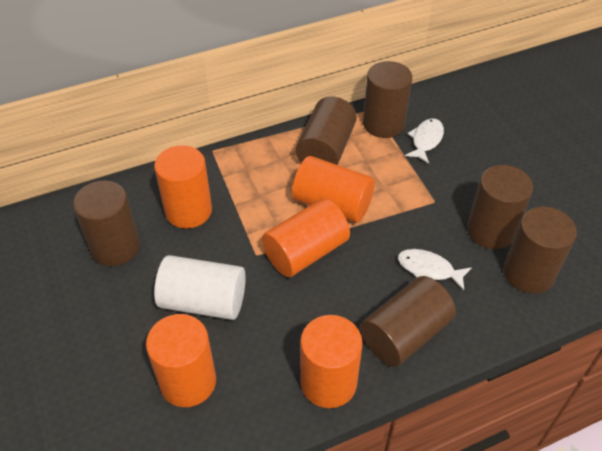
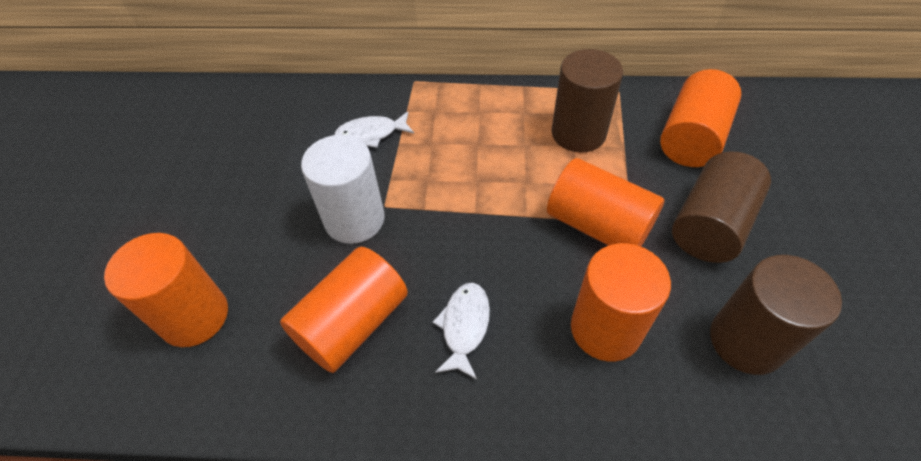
brown cylinder: [73,181,140,266] [296,96,357,165] [360,276,456,367] [363,61,412,138] [467,165,533,249] [504,207,577,294] = 6 -> [552,49,623,153] [672,151,771,263] [710,255,842,375] = 3

